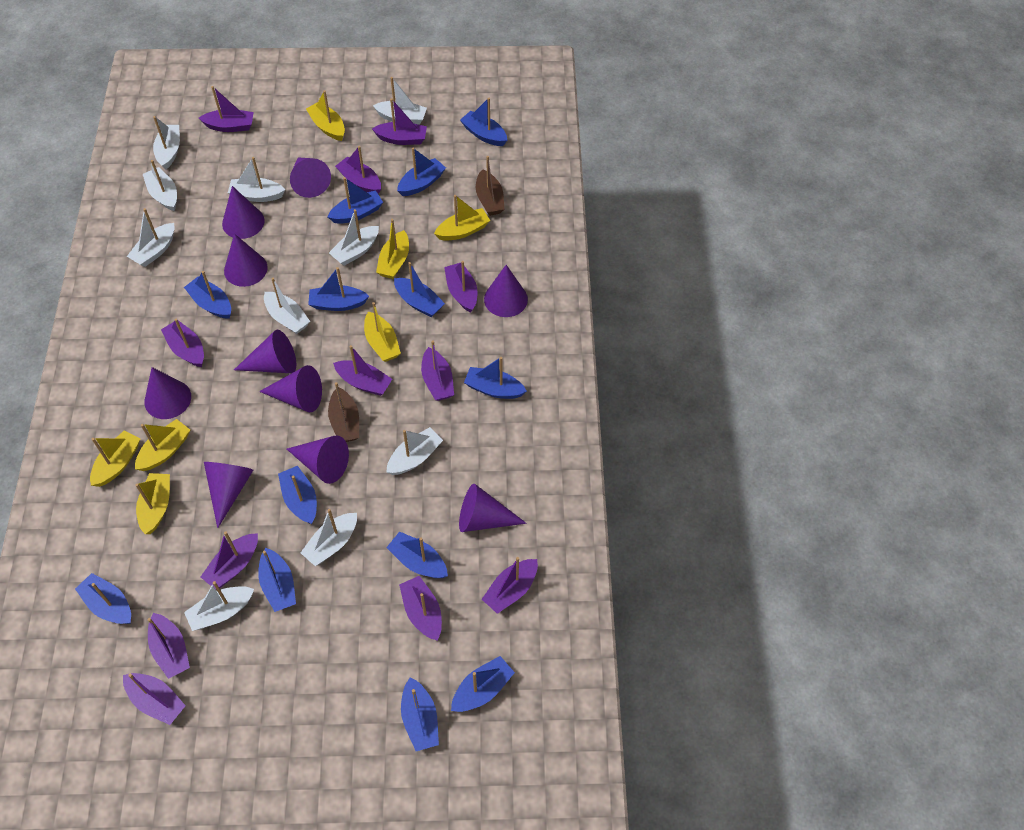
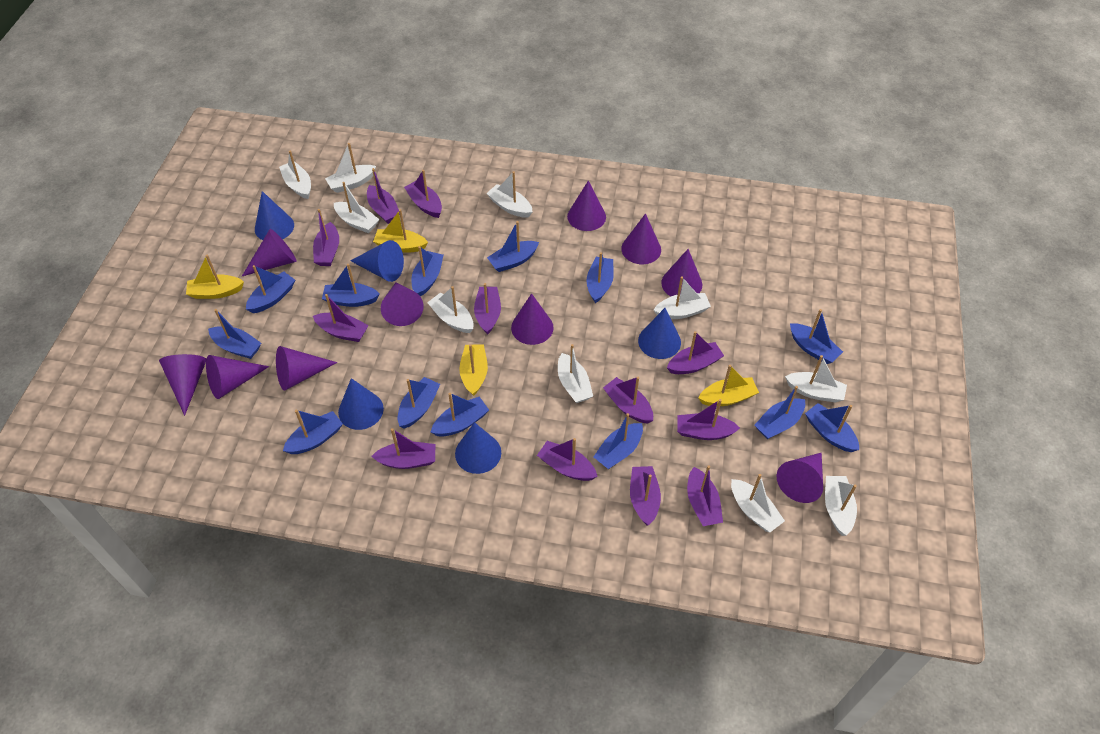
blue cone: none = 0 -> [255,191,294,240] [338,378,384,430] [350,240,404,282] [455,422,501,474] [638,308,681,359] = 5
brown boat: [328,382,359,442] [476,156,504,216] = 2 -> none = 0
yellow boat: [90,430,140,487] [135,419,190,471] [135,473,170,534] [306,90,345,141] [364,302,401,362] [376,219,409,279] [434,195,490,241] = 7 -> [186,255,244,299] [373,209,428,253] [459,344,488,396] [698,365,759,406] = 4

